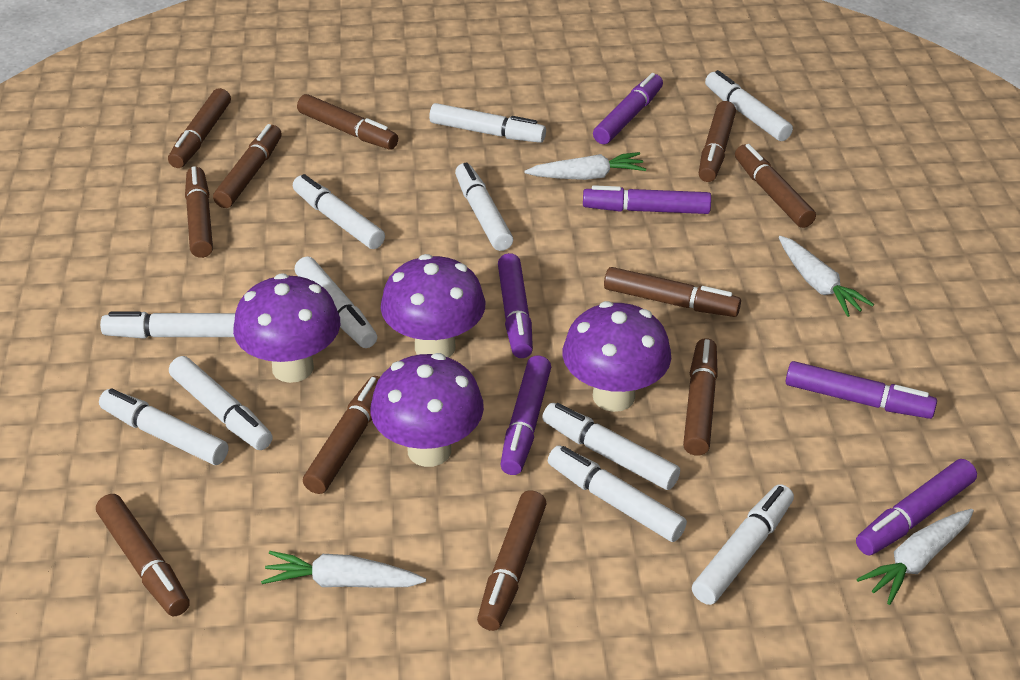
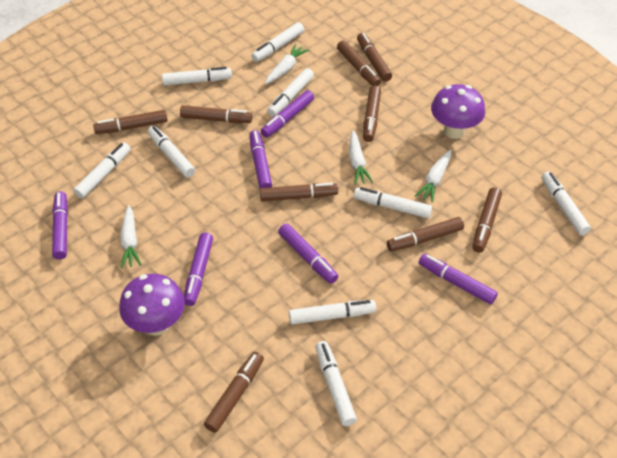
brown marker: [96,494,190,616] [168,88,231,168] [185,166,213,258] [213,124,282,208] [297,94,398,150] [303,376,380,494] [477,490,547,631] [604,267,741,317] [683,338,718,456] [699,101,736,182] [735,144,816,228] = 11 -> [93,110,168,134] [180,105,253,123] [204,352,264,433] [260,183,338,201] [337,40,381,86] [357,33,392,82] [363,85,381,142] [387,217,464,252] [472,187,502,253] = 9
purple mushroom: [233,273,340,383] [371,353,484,467] [381,254,486,358] [563,301,671,412] = 4 -> [119,274,185,336] [431,84,485,139] = 2
white marker: [99,389,228,465] [100,312,235,339] [169,356,273,450] [293,174,385,249] [295,256,377,348] [429,103,546,143] [455,162,513,251] [542,403,680,490] [548,445,687,542] [692,484,794,605] [705,70,793,141] = 11 -> [73,142,130,199] [148,126,195,178] [162,67,232,86] [251,22,304,62] [267,68,314,117] [289,300,376,324] [315,341,357,426] [354,187,432,218] [542,171,591,235] = 9

